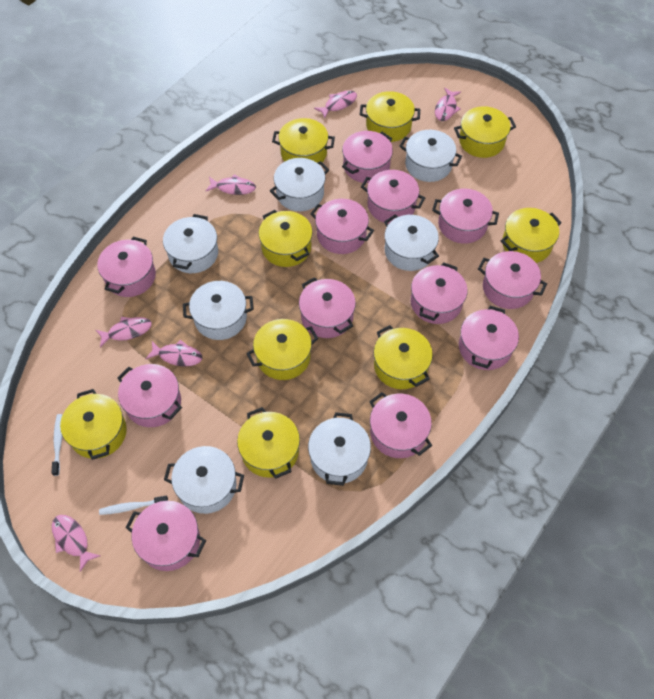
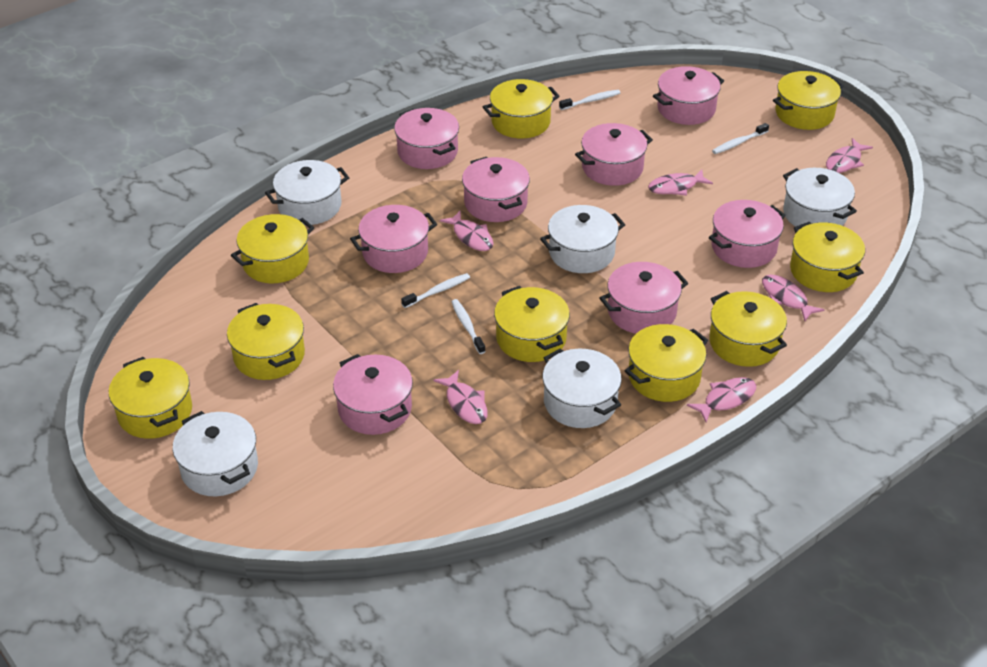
pink pot: [97,236,156,297] [117,364,182,427] [125,501,206,571] [299,277,356,338] [310,199,374,254] [342,131,393,183] [361,170,425,224] [369,392,432,458] [410,262,468,324] [432,188,499,244] [459,306,519,370] [478,251,547,309] = 12 -> [333,354,413,435] [350,205,437,273] [394,108,459,169] [462,157,530,222] [575,123,653,186] [600,262,688,334] [653,66,724,125] [709,200,786,268] = 8
white pot: [163,214,218,273] [164,446,244,514] [183,281,254,340] [270,158,329,211] [308,412,371,486] [384,214,439,271] [399,130,462,182] = 7 -> [173,411,258,496] [265,160,349,225] [540,205,625,273] [542,349,622,428] [783,168,857,227] = 5
white toothbrush: [51,414,62,476] [99,496,168,515] = 2 -> [401,273,470,308] [451,299,486,354] [559,90,620,110] [712,123,769,154] = 4

